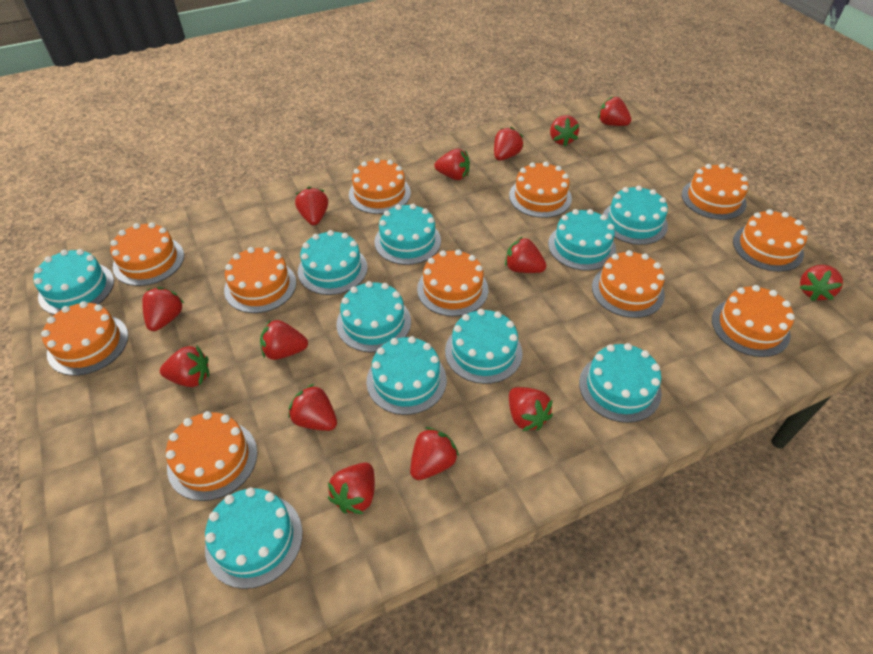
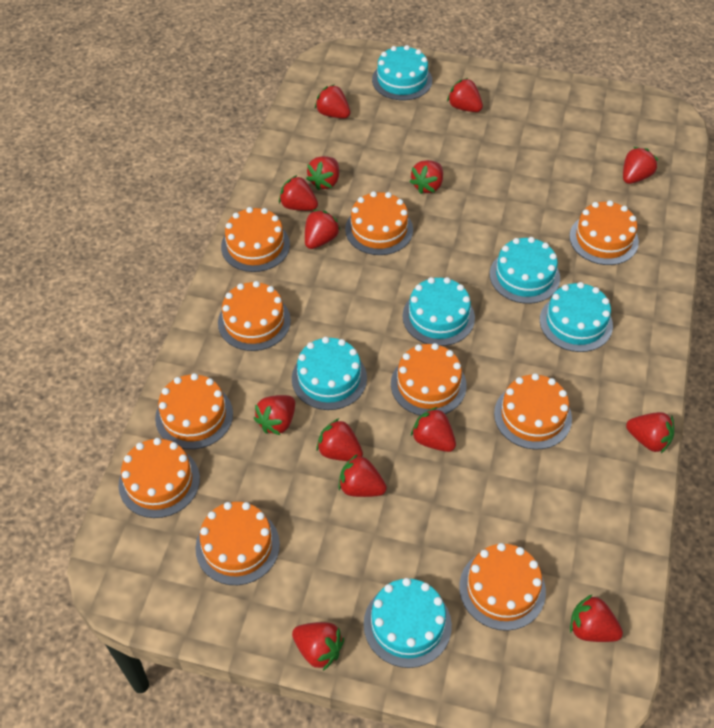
orange cake: [41,301,128,376] [110,222,184,286] [166,411,258,501] [224,247,296,313] [349,158,411,214] [417,249,488,316] [509,162,572,218] [592,250,665,318] [682,164,748,220] [712,285,795,357] [733,209,808,272] = 11 -> [119,438,200,518] [155,373,233,449] [195,502,280,585] [218,281,291,351] [221,207,290,272] [345,191,413,255] [391,343,467,415] [459,543,546,631] [494,373,572,449] [569,200,639,265] = 10
turquoise cake: [33,249,114,315] [205,488,303,589] [298,230,367,295] [336,281,411,352] [366,336,447,415] [374,204,441,265] [445,309,523,384] [548,209,616,271] [579,343,662,423] [603,186,668,245] = 10 -> [292,337,367,410] [364,578,452,668] [372,45,432,100] [402,277,475,346] [490,237,560,304] [540,282,613,352] = 6

